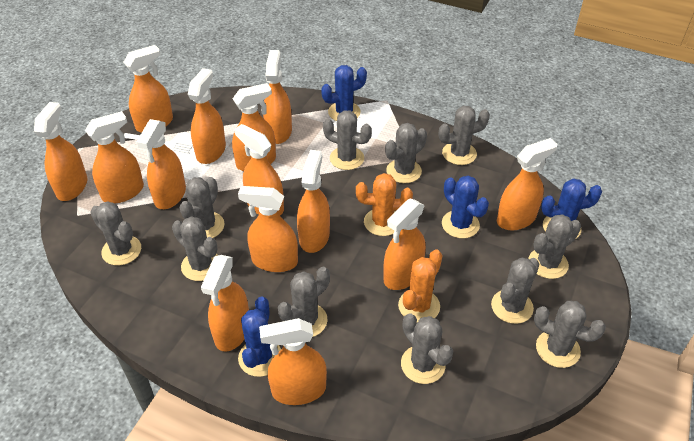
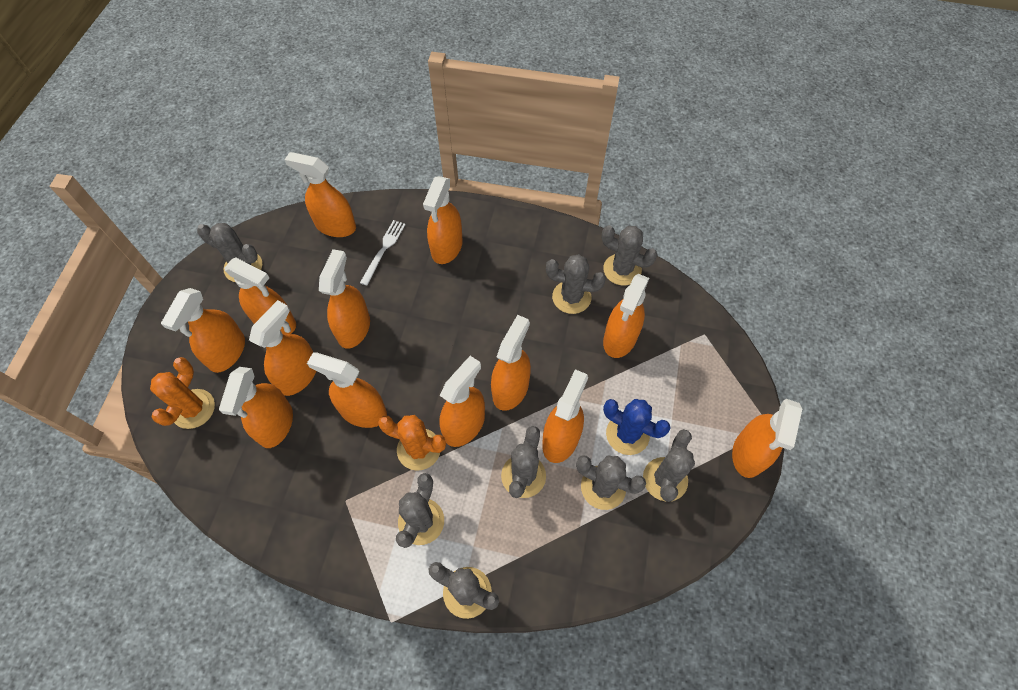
blue cactus: [238,296,281,377] [321,65,367,121] [442,175,489,238] [541,178,602,239] = 4 -> [603,399,670,455] = 1
grey cactus: [90,201,141,266] [172,216,218,281] [179,177,225,238] [278,267,330,337] [323,110,372,170] [385,123,427,183] [401,314,453,384] [439,106,490,165] [491,258,539,324] [528,214,581,279] [534,301,606,368] = 11 -> [197,223,262,282] [396,473,444,548] [428,562,499,619] [501,426,546,498] [546,254,606,314] [576,455,646,510] [602,225,658,286] [643,429,695,502] = 8
orange spray bottle: [34,102,87,201] [85,111,144,203] [124,45,173,133] [137,119,186,209] [188,68,226,164] [201,255,249,352] [232,83,276,171] [234,124,284,215] [238,186,298,272] [259,318,327,405] [263,50,292,144] [297,150,330,253] [383,198,426,290] [497,138,557,230] = 14 -> [161,288,245,373] [219,367,293,448] [224,258,296,334] [249,300,316,396] [284,152,356,237] [307,352,387,428] [319,249,370,349] [423,176,463,264] [439,356,485,447] [491,315,531,411] [542,369,588,463] [603,274,649,358] [732,399,802,478] = 13

